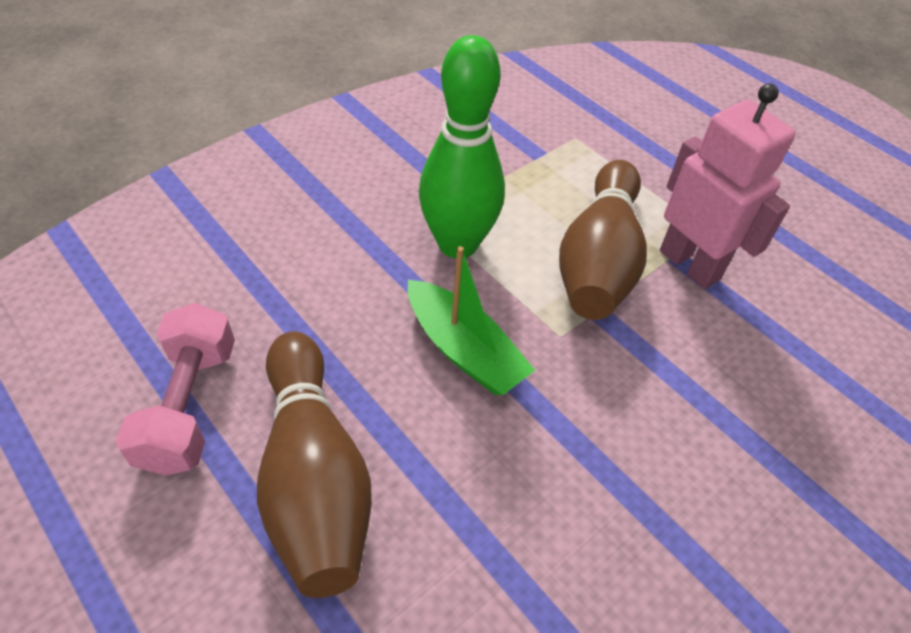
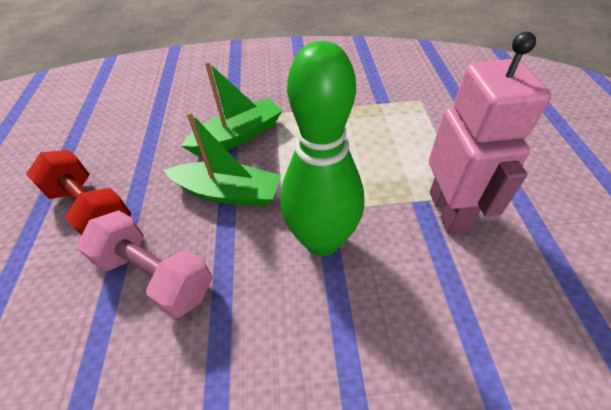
brown bowling pin: [257,331,372,598] [559,160,647,320] = 2 -> none = 0
green boat: [408,246,535,395] = 1 -> [164,112,281,206] [181,61,282,156] = 2
red dumbbell: none = 0 -> [26,150,131,235] = 1

